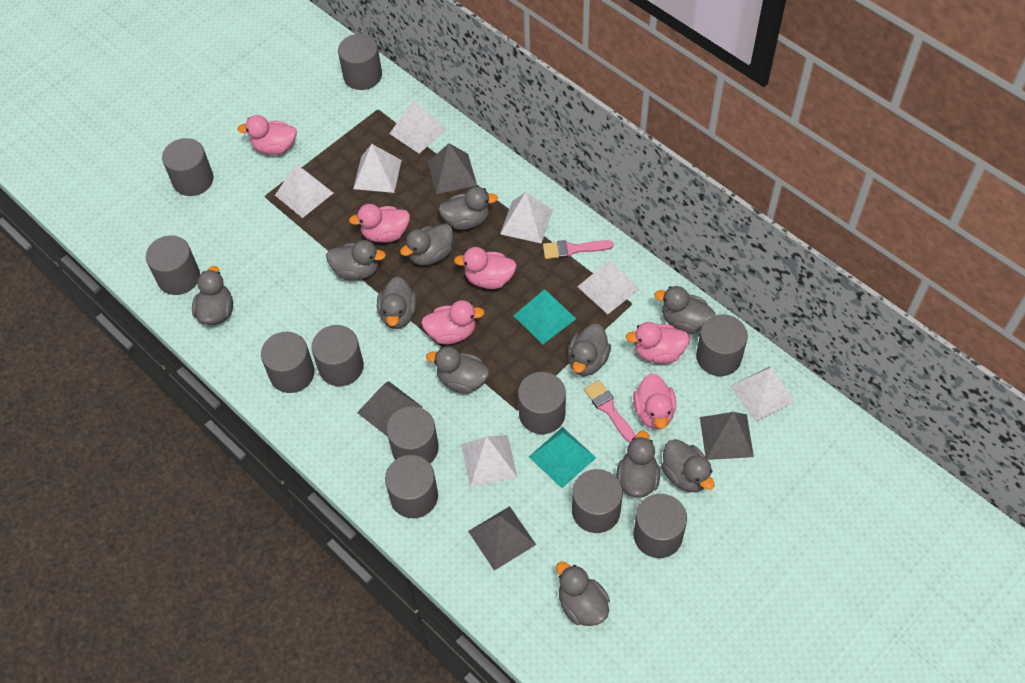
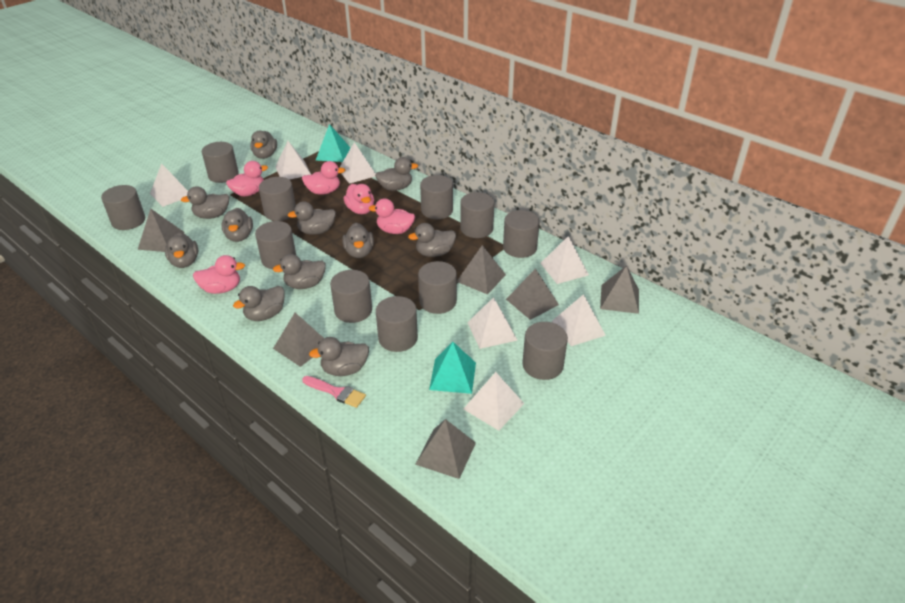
grey pyramid: [357,381,422,437] [428,143,477,194] [468,506,536,571] [700,412,754,460] = 4 -> [138,208,185,252] [273,313,324,367] [415,419,476,479] [457,245,506,295] [506,268,559,320] [600,265,639,314] = 6
pink brush: [543,240,614,259] [584,380,636,443] = 2 -> [302,376,366,408] = 1
pink duck: [237,115,297,155] [349,204,410,243] [421,300,485,344] [454,247,517,289] [626,322,690,364] [633,373,676,429] = 6 -> [193,255,245,294] [226,161,268,197] [302,161,345,195] [344,184,374,214] [369,198,415,234] = 5

